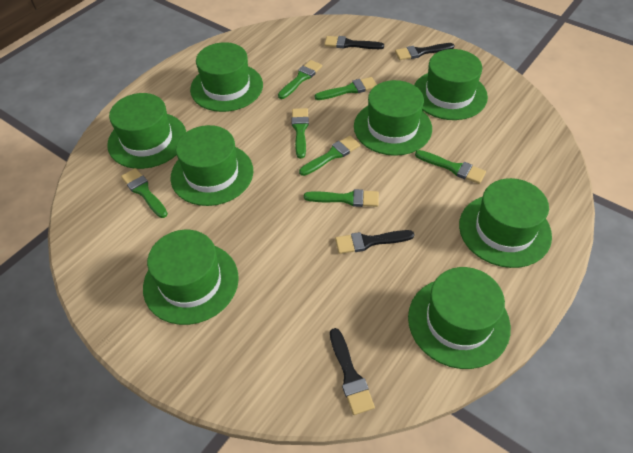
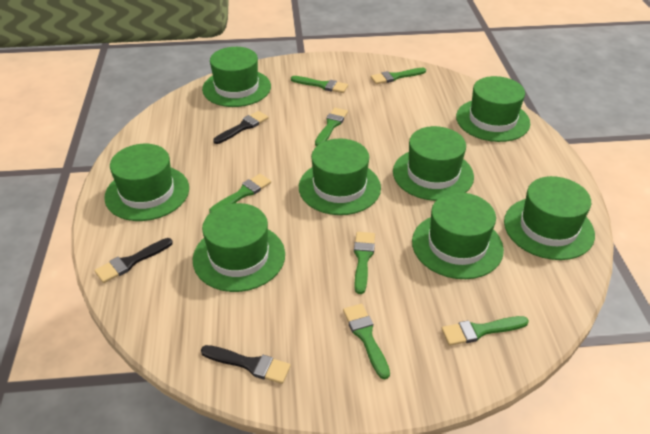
black brush: [324,36,384,49] [330,328,375,415] [335,230,415,254] [395,43,455,60] = 4 -> [94,238,173,283] [201,345,291,384] [213,111,268,144] = 3

